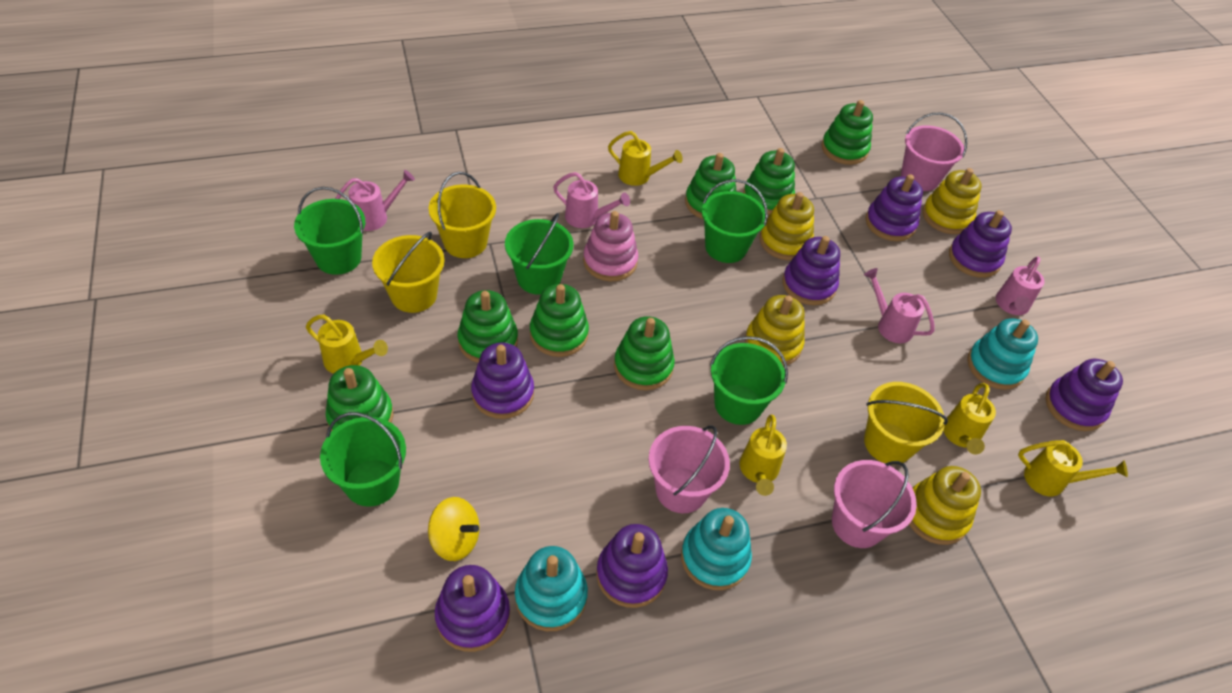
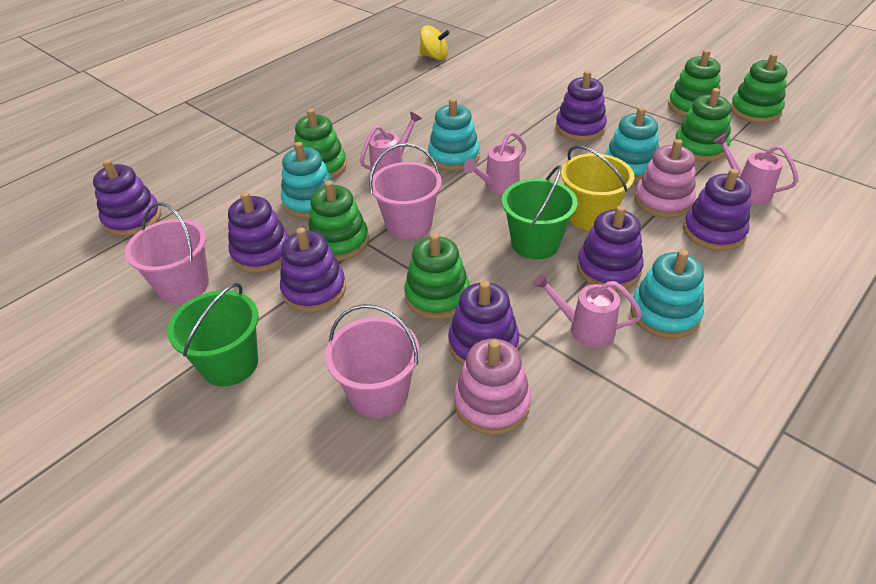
green bucket: [294,187,365,275] [320,412,406,507] [505,213,574,295] [702,179,768,263] [710,336,788,425] = 5 -> [167,283,259,386] [502,165,578,259] = 2
green stacking toy: [326,365,393,432] [458,290,518,363] [530,284,589,357] [614,316,675,390] [685,153,736,219] [743,148,795,215] [821,100,873,165] = 7 -> [294,109,347,179] [308,180,369,261] [404,233,470,319] [668,50,721,117] [674,88,731,162] [731,53,787,123] = 6
pink stacking toy: [583,211,638,281] = 1 -> [454,339,531,435] [635,139,696,218] = 2
turquoise stacking toy: [515,546,588,631] [681,508,752,590] [967,318,1038,390] = 3 -> [281,142,335,218] [428,98,480,171] [605,107,659,182] [631,249,704,339] = 4
yellow bucket: [372,232,445,313] [429,172,496,258] [864,382,948,465] = 3 -> [561,145,634,231] = 1
yellow stacking toy: [745,295,805,366] [760,192,814,260] [909,466,981,545] [922,168,982,234] = 4 -> none = 0
yellow watering can: [306,315,388,374] [608,131,682,186] [740,414,787,496] [943,383,996,454] [1018,440,1128,496] = 5 -> none = 0

